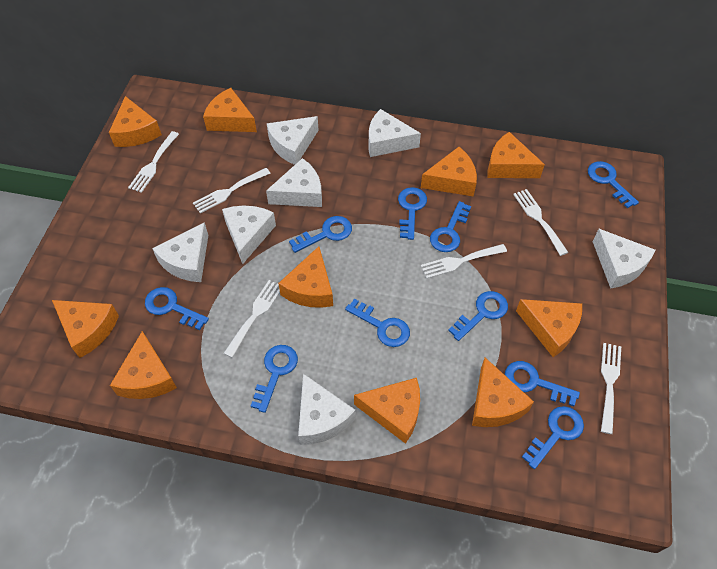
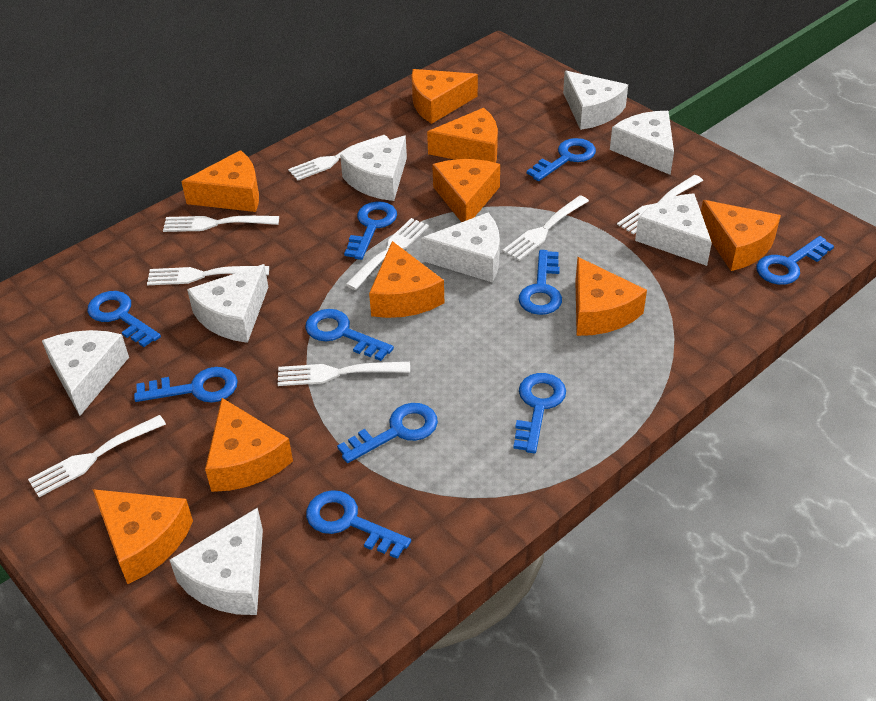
orange cheese: [52,300,119,358] [109,96,162,147] [110,331,177,399] [203,88,257,132] [278,246,333,308] [354,378,420,444] [421,147,477,197] [472,358,534,427] [488,132,545,178] [516,299,582,357] = 10 -> [93,489,193,584] [181,150,259,212] [205,398,293,492] [369,241,444,318] [411,69,478,124] [427,108,498,163] [432,159,500,222] [575,257,647,336] [701,200,781,271] = 9
white cheese: [152,222,208,282] [222,206,276,264] [266,116,319,165] [266,158,322,207] [298,374,356,445] [368,109,421,157] [592,229,655,289] = 7 -> [42,330,129,416] [170,508,263,615] [187,264,268,343] [340,135,407,201] [421,213,500,283] [563,71,628,130] [610,111,674,175] [635,193,712,266] = 8
white fork: [128,131,179,193] [193,168,271,214] [223,280,280,358] [421,244,507,279] [513,189,569,256] [601,343,621,434] = 6 -> [28,415,166,497] [147,266,269,285] [163,216,279,232] [278,362,410,386] [288,135,389,181] [345,218,429,290] [502,195,589,261] [617,175,703,234] = 8

